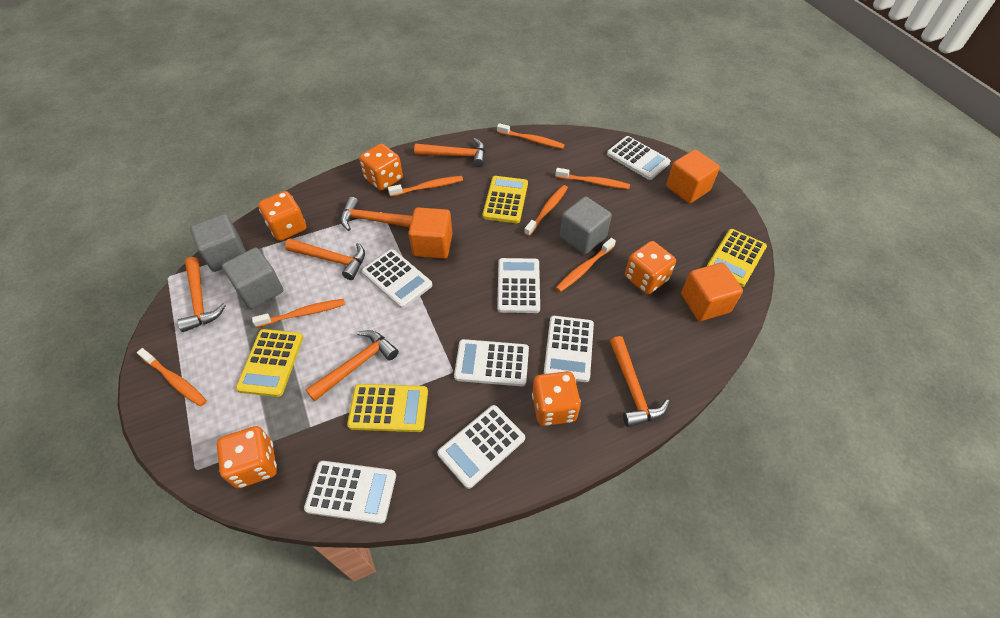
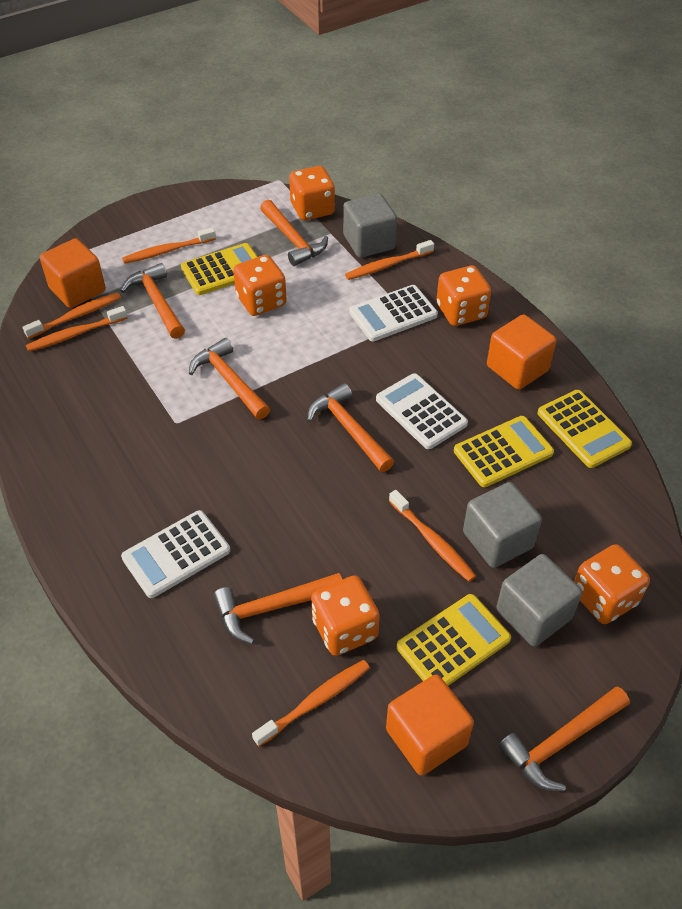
orange toothbrush: [137,348,207,406] [252,299,345,328] [388,176,463,197] [497,123,565,149] [524,185,568,236] [555,168,630,189] [556,238,616,292] = 7 -> [23,292,121,339] [26,306,127,352] [122,227,216,264] [252,660,370,747] [345,240,434,280] [389,490,476,582] = 6
white calculator: [304,461,396,524] [362,249,432,308] [437,405,525,489] [454,339,529,386] [497,258,540,313] [544,316,594,382] [607,136,671,180] = 7 -> [121,510,230,598] [349,285,438,341] [376,373,468,449] = 3

